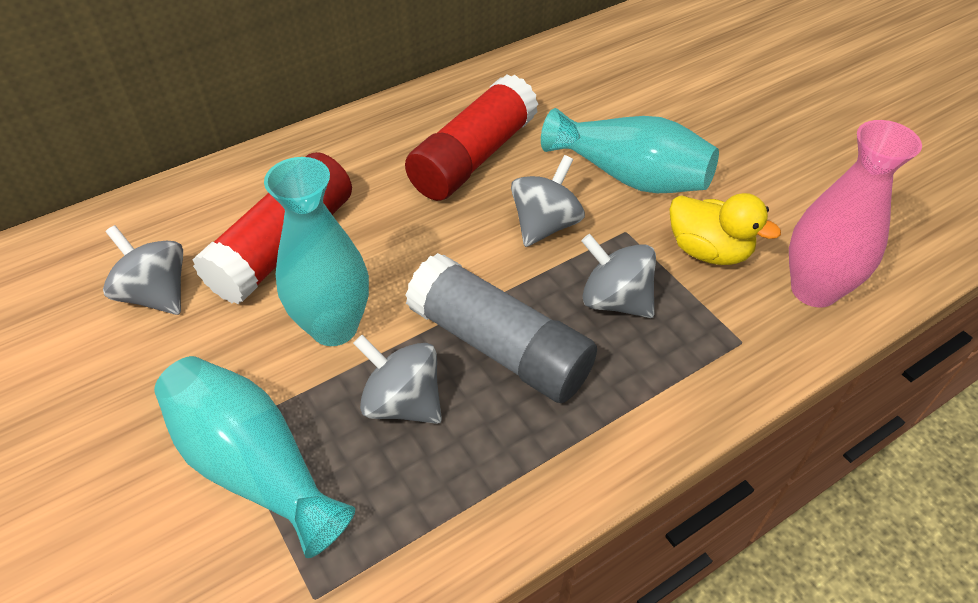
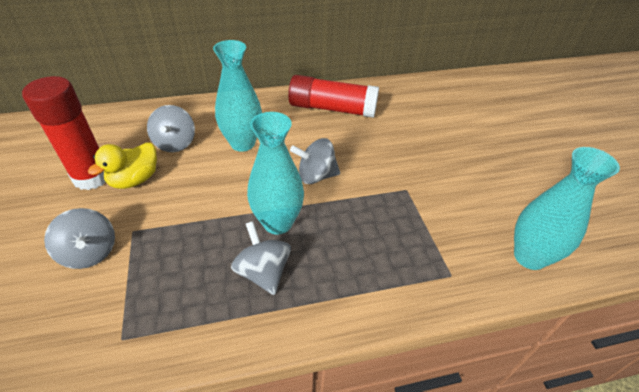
grey glue stick: [406,253,597,403] = 1 -> none = 0
pink vase: [789,120,922,308] = 1 -> none = 0

